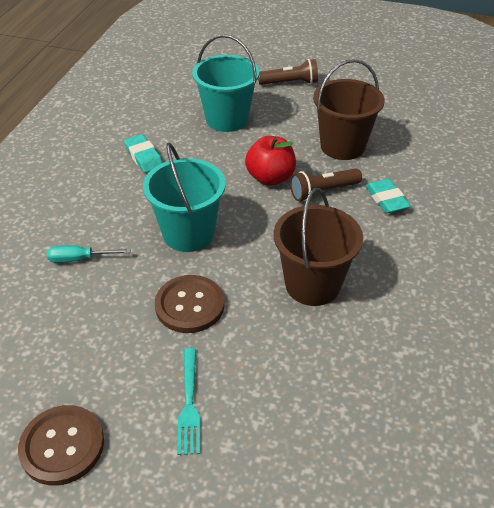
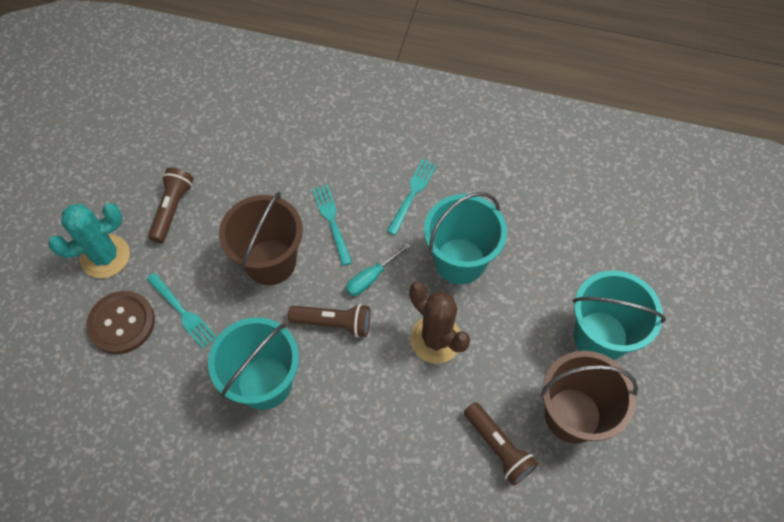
brown button: [18,405,104,485] [155,275,224,333] = 2 -> [86,291,155,354] = 1
brown cactus: none = 0 -> [409,282,470,364] = 1
brown flashlight: [258,59,318,85] [290,168,362,201] = 2 -> [148,167,194,243] [288,304,370,337] [464,402,538,485] = 3
red apple: [245,136,296,186] = 1 -> none = 0
turquoise bucket: [143,143,226,252] [192,34,259,132] = 2 -> [208,317,299,410] [424,192,507,284] [573,270,666,360] = 3
turquoise cactus: none = 0 -> [48,203,130,278] = 1
turquoise eraser: [124,134,163,173] [365,179,411,214] = 2 -> none = 0
turquoise fork: [177,348,200,455] = 1 -> [147,273,217,349] [312,184,352,266] [387,159,437,235] = 3

